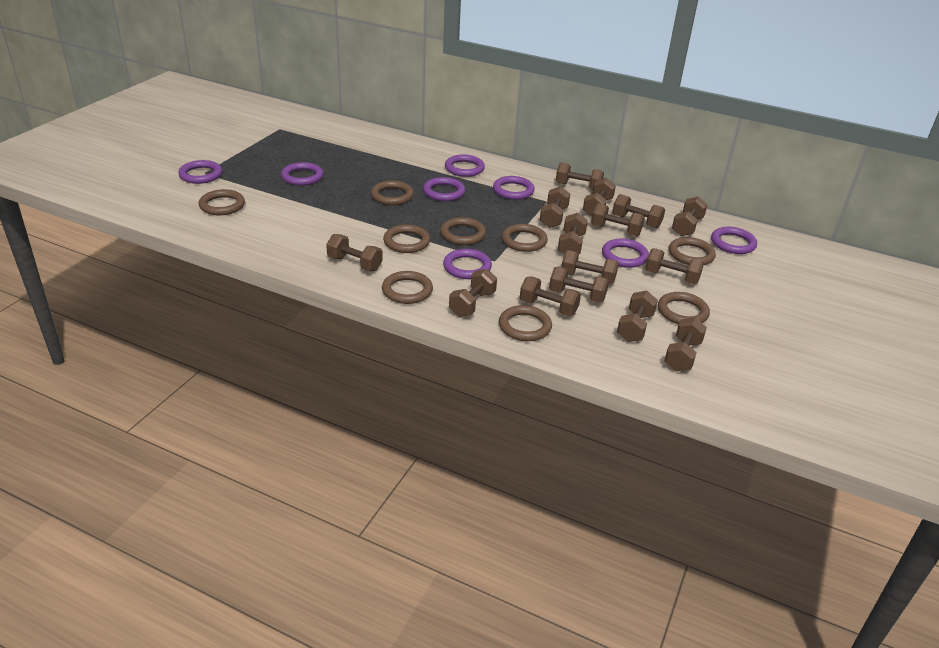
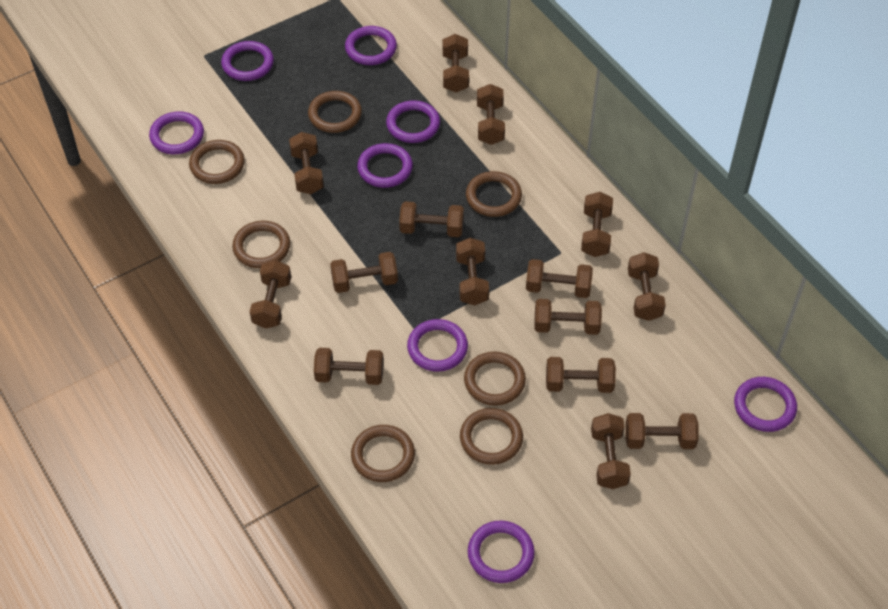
brown ring: [199,189,245,215] [371,181,414,205] [382,271,433,304] [383,224,430,253] [440,217,486,245] [499,305,552,341] [502,224,548,252] [658,292,710,324] [669,237,716,265] = 9 -> [189,140,245,184] [232,221,290,268] [308,91,362,133] [351,425,415,482] [460,408,523,465] [464,352,526,406] [466,171,522,217] = 7

